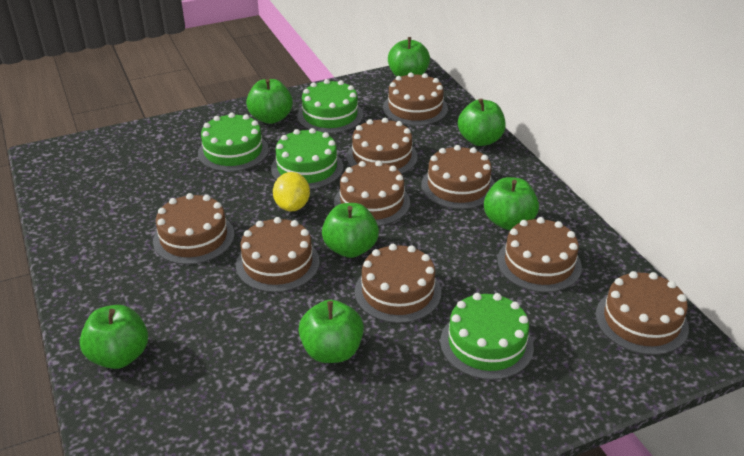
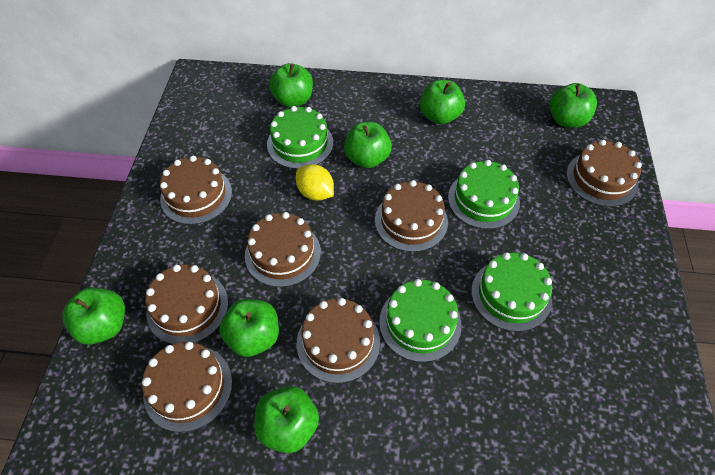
brown cake: [153,193,234,264] [236,217,320,292] [334,160,410,226] [347,118,418,174] [355,244,441,323] [383,72,448,126] [421,145,495,209] [497,217,582,292] [596,271,689,355] = 9 -> [142,342,232,432] [145,264,228,344] [160,156,232,225] [245,212,321,287] [297,298,380,383] [375,180,448,252] [567,140,642,207] = 7

